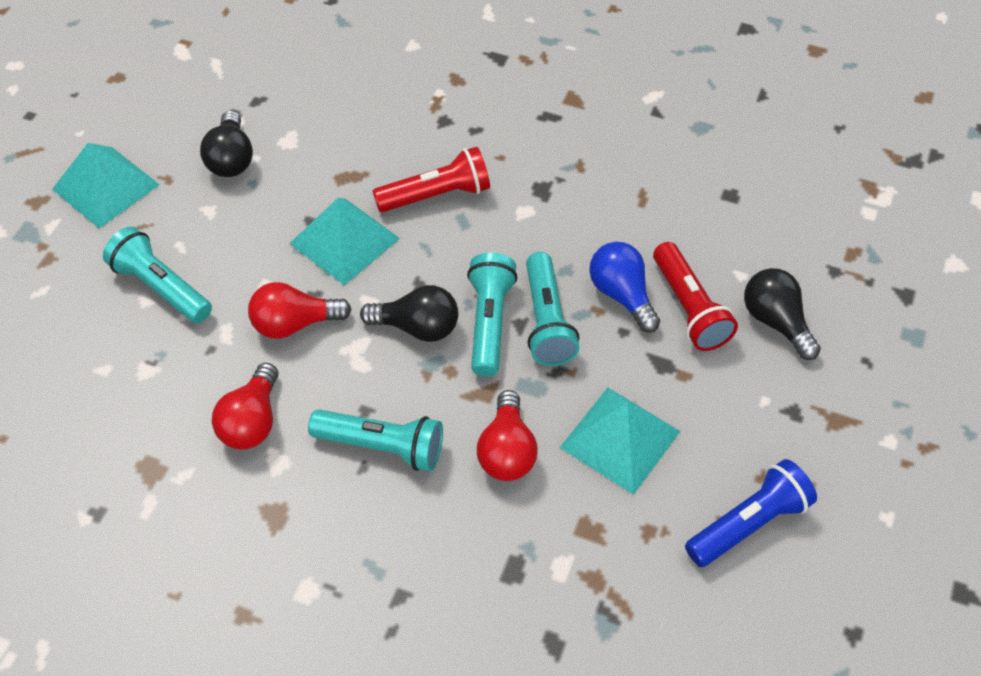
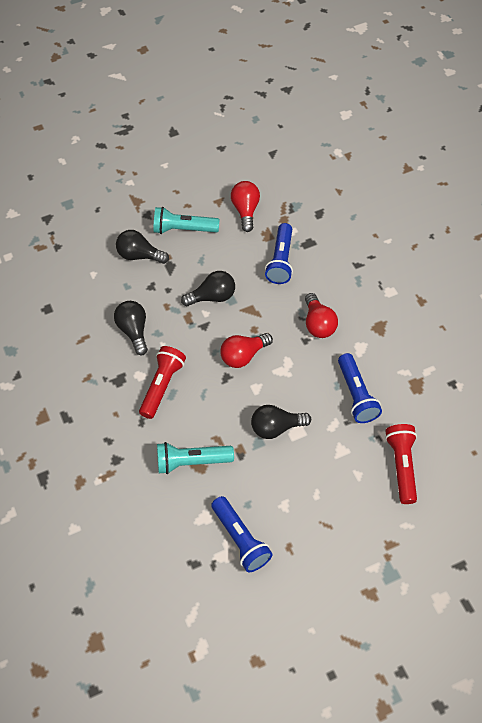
black light bulb: [200,110,253,177] [360,285,458,342] [744,268,821,360] = 3 -> [114,301,148,355] [116,230,169,264] [181,271,235,306] [251,405,311,439] = 4
blue flashlight: [685,459,817,567] = 1 -> [211,496,273,572] [265,223,293,284] [338,353,382,423] = 3
blue light bulb: [589,242,660,333] = 1 -> none = 0
turquoise flashlight: [103,227,212,323] [308,409,443,471] [467,253,518,377] [526,252,579,366] = 4 -> [154,207,220,234] [157,442,234,474] = 2
turquoise pyramid: [52,143,160,228] [290,198,400,285] [560,388,681,495] = 3 -> none = 0

